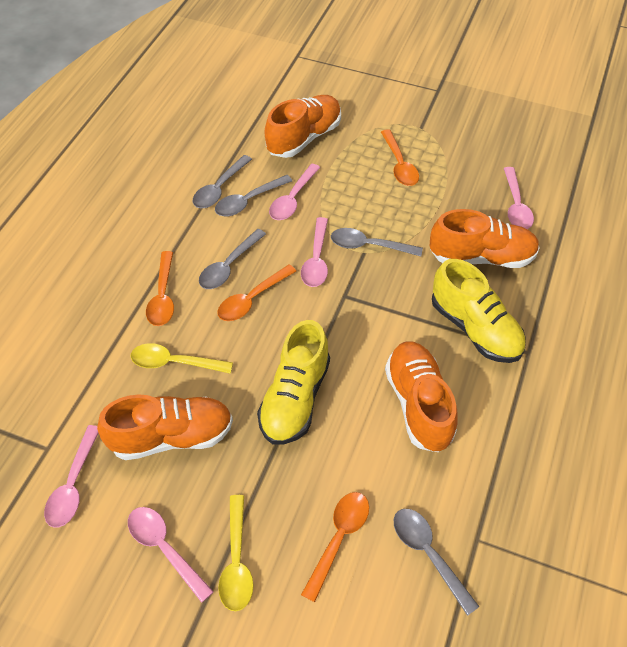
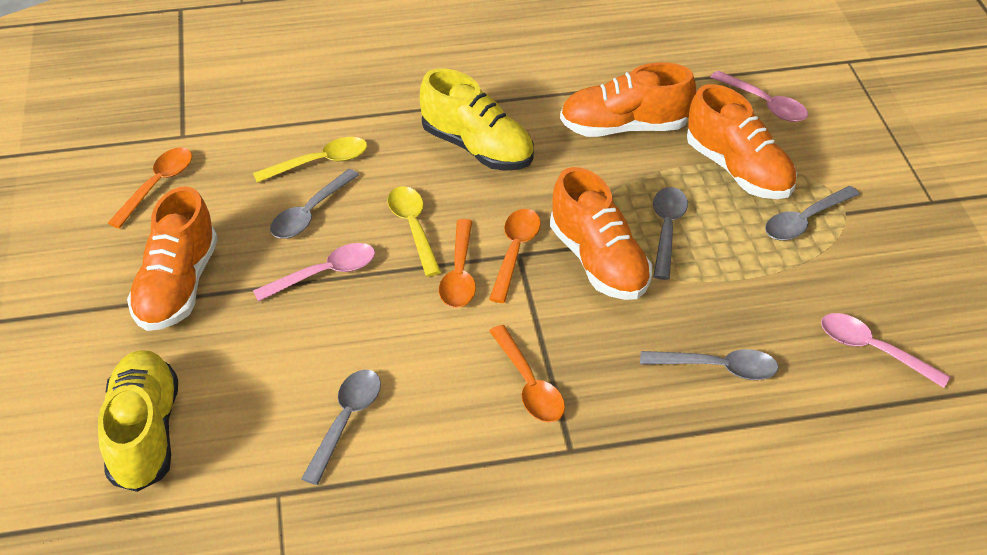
pink spoon: [44,425,98,528] [128,507,214,603] [269,164,320,220] [301,217,328,287] [504,167,534,229] = 5 -> [253,243,375,302] [711,71,808,122] [821,313,950,388] = 3

